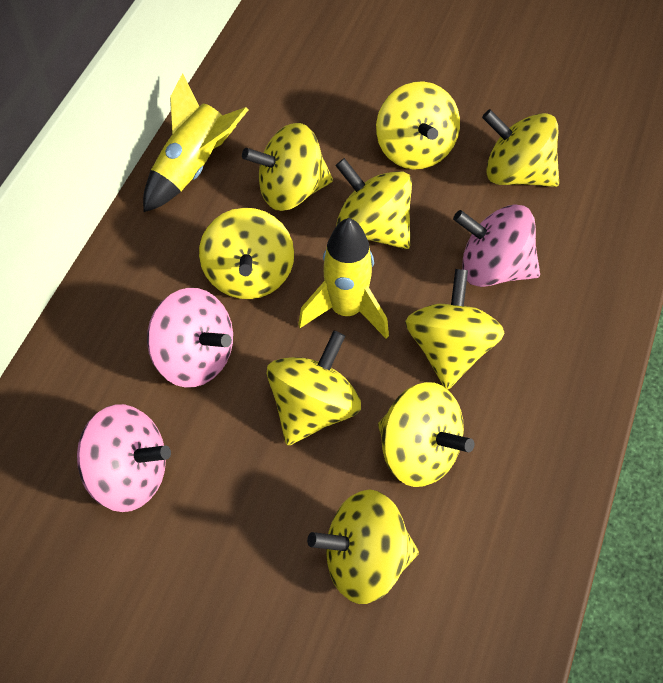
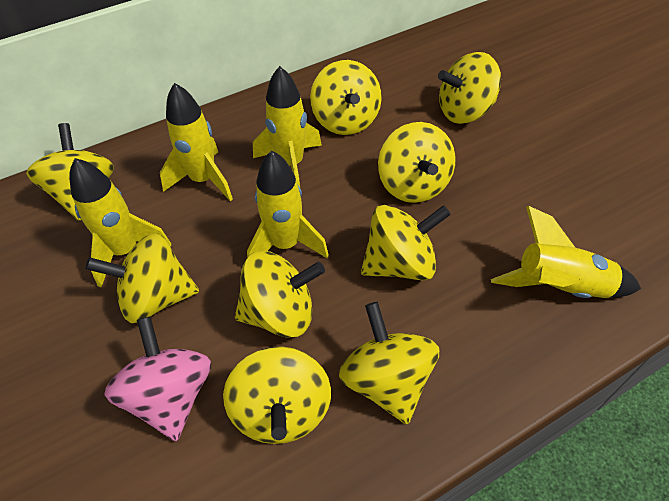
pink spinning top: [77,404,171,512] [147,288,233,388] [453,204,540,287] = 3 -> [104,316,211,441] = 1
yellow rocket: [143,73,249,212] [298,218,389,339] = 2 -> [69,158,171,287] [160,83,233,201] [247,150,329,258] [253,66,322,187] [491,206,641,298] = 5

